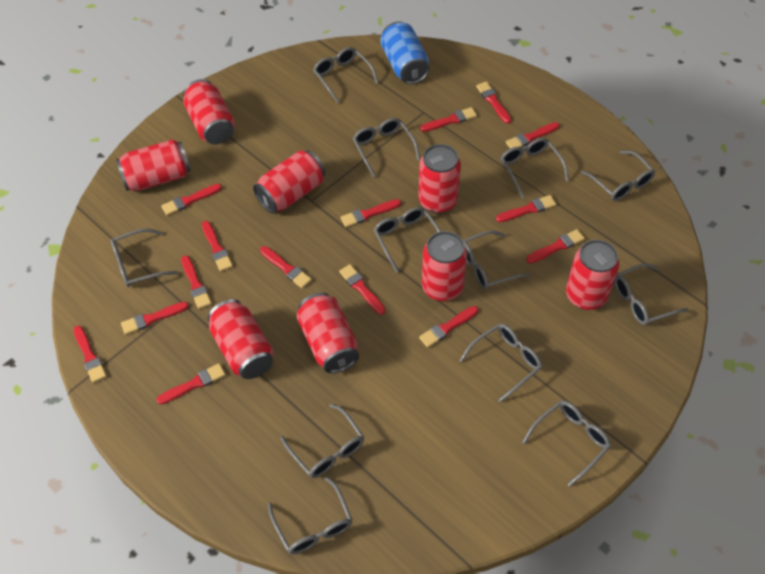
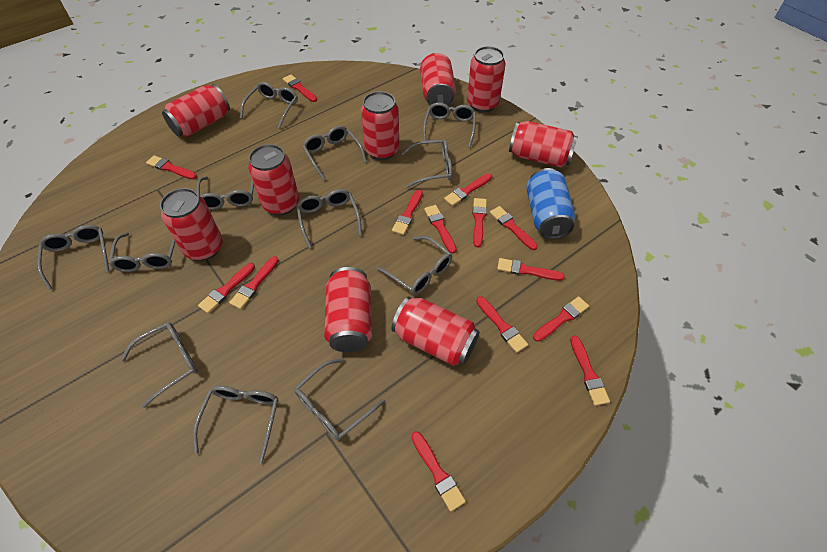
red brush: [74,326,107,383] [121,302,189,335] [157,363,226,404] [161,184,222,215] [181,255,212,309] [202,221,233,271] [260,246,312,288] [339,264,385,315] [340,199,401,227] [419,306,478,348] [420,107,477,132] [476,81,511,124] [496,195,556,222] [506,122,559,148] [526,229,585,263] = 15 -> [146,155,197,179] [198,263,255,313] [229,256,279,309] [283,75,317,102] [392,190,423,235] [411,431,466,512] [424,205,457,254] [444,173,492,206] [472,198,487,247] [476,296,528,353] [490,206,538,250] [497,258,565,281] [533,296,589,342] [570,336,610,406] = 14
red can: [116,139,191,191] [183,79,235,145] [208,299,274,379] [253,150,325,214] [297,292,359,373] [418,144,461,214] [422,231,467,301] [566,240,619,310] = 8 -> [160,188,223,261] [162,84,230,137] [248,144,299,215] [324,267,372,352] [361,91,400,160] [391,296,480,366] [420,53,456,106] [467,46,506,112] [509,121,578,168] = 9

